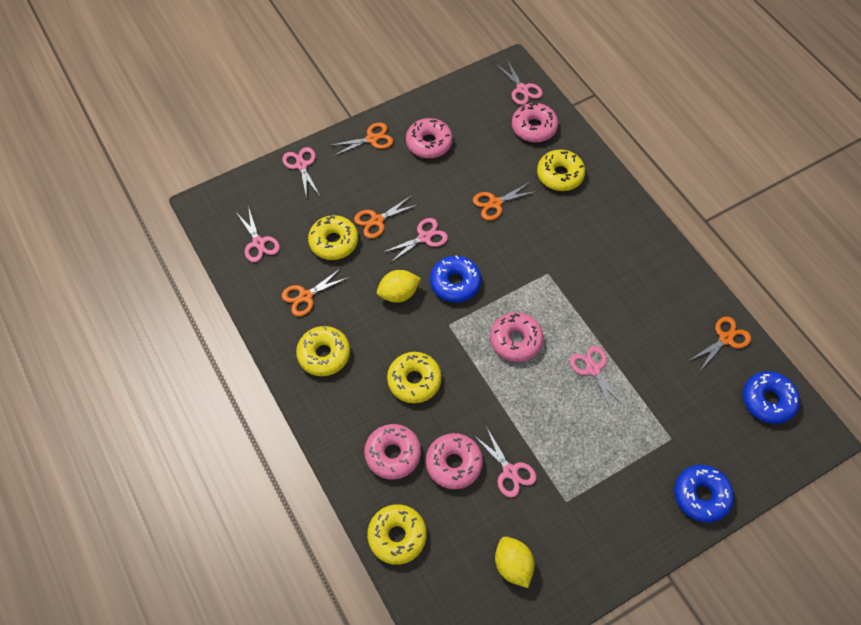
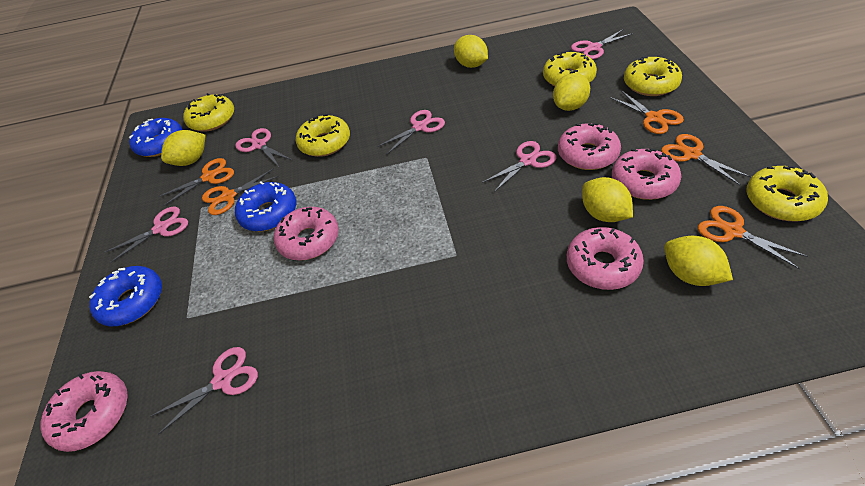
yellow lemon: [377,270,421,303] [495,537,535,588] = 2 -> [161,130,205,166] [454,35,488,68] [553,73,590,111] [582,177,633,222] [664,236,733,286] = 5

